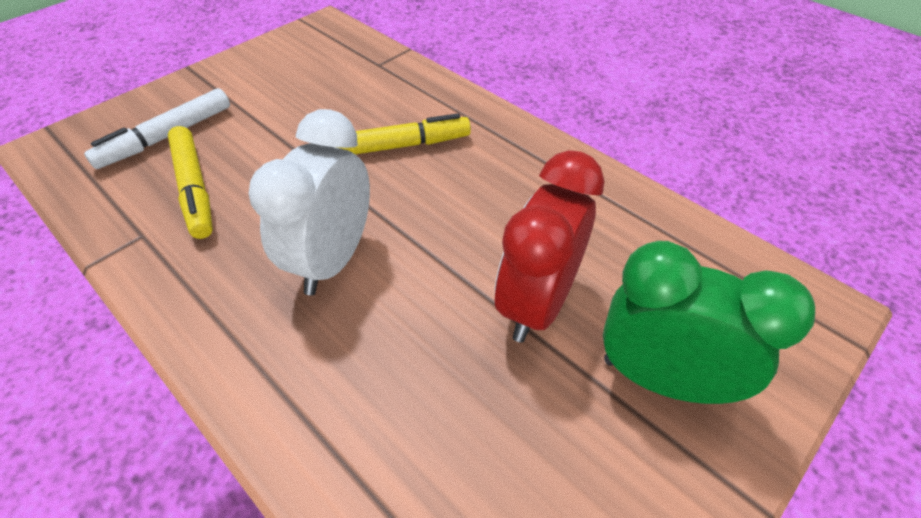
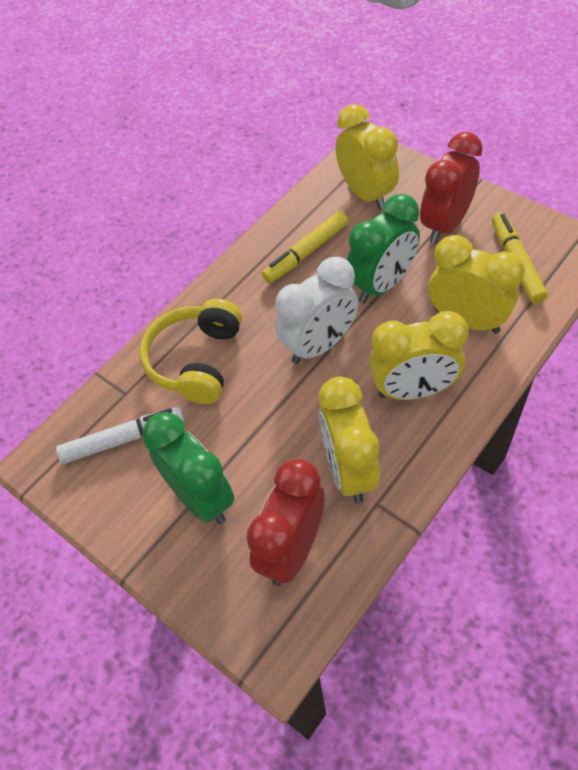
green clock: [603,241,815,404] = 1 -> [142,412,235,525] [347,194,420,303] = 2
red clock: [495,150,604,343] = 1 -> [247,459,324,586] [420,132,483,244] = 2
yellow clock: none = 0 -> [319,377,380,503] [335,104,399,210] [369,311,469,400] [429,235,525,334] = 4
yellow headphones: none = 0 -> [139,299,242,404] = 1

